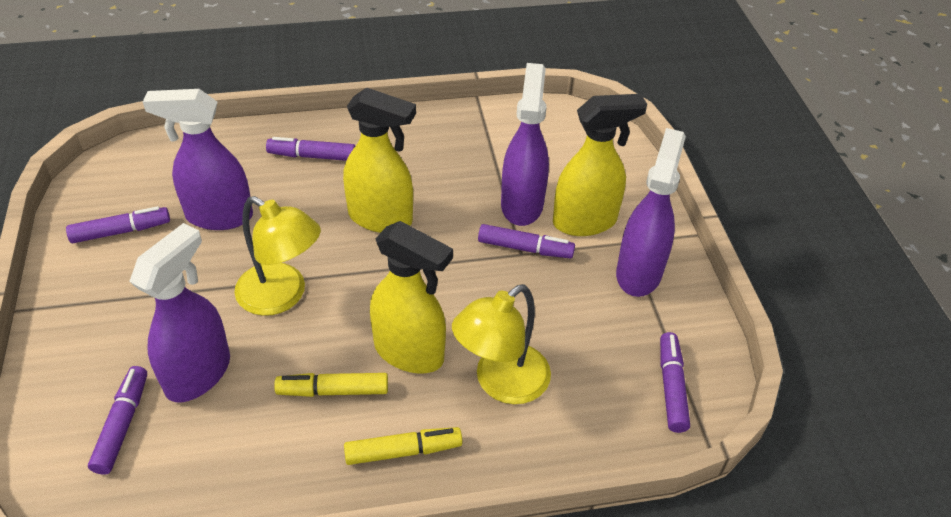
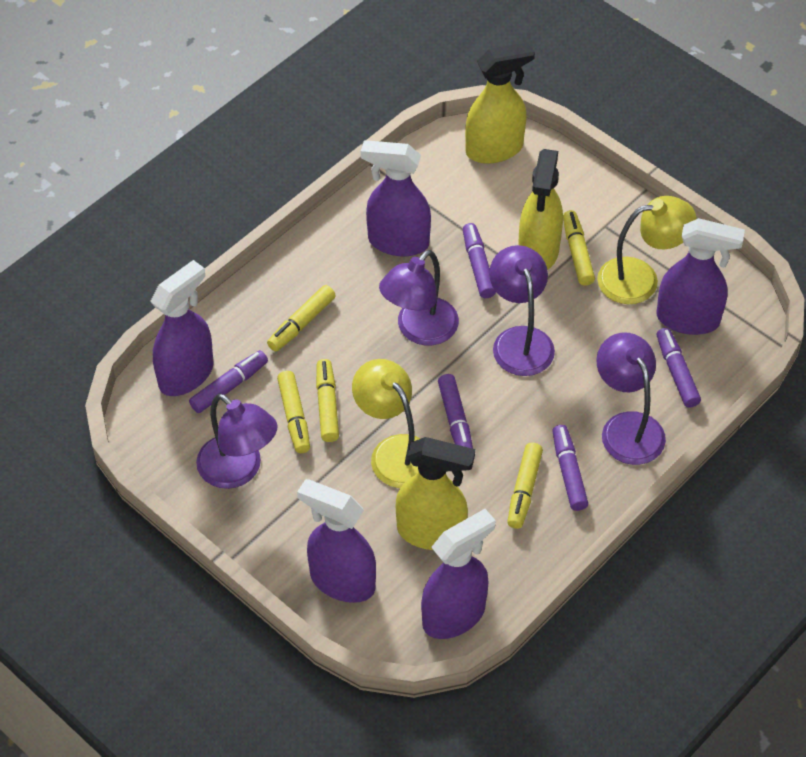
purple lamp: none = 0 -> [196,393,278,489] [379,250,459,345] [489,245,555,376] [597,333,666,465] = 4
purple spray bottle: [129,223,230,403] [143,89,253,230] [501,63,549,226] [616,128,686,297] = 4 -> [150,260,213,396] [297,479,376,603] [361,140,431,256] [421,509,496,639] [657,218,745,335] = 5
yellow marker: [274,373,388,397] [344,427,463,465] = 2 -> [267,285,336,351] [277,371,310,453] [316,359,339,442] [507,443,543,529] [563,210,595,286] = 5

